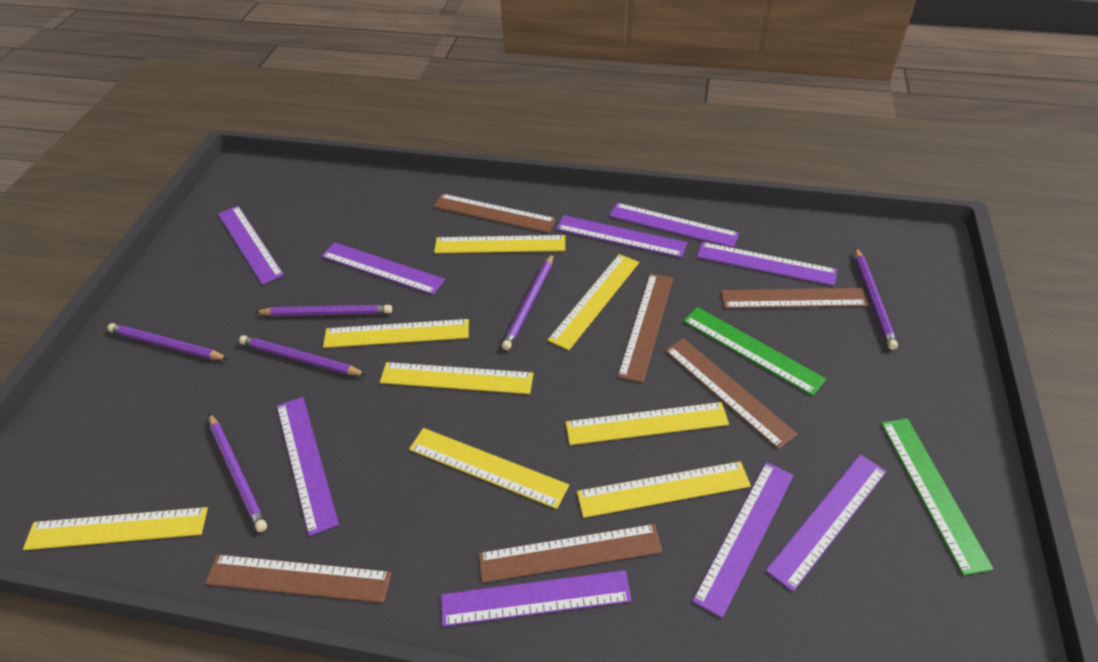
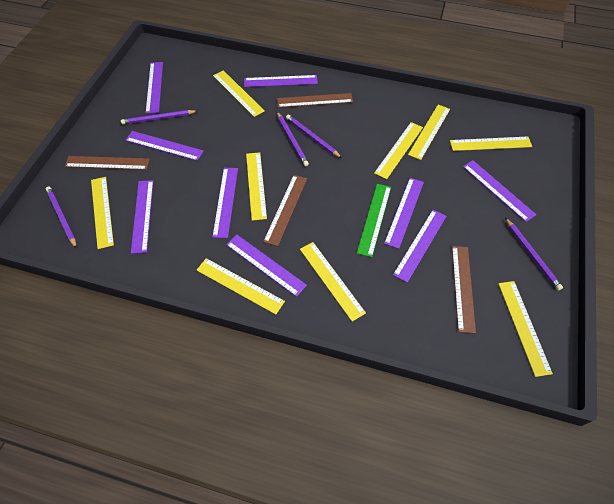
brown ruler: [205,554,392,603] [433,194,556,233] [479,524,662,583] [617,273,673,383] [665,338,798,449] [721,288,868,308] = 6 -> [65,156,150,170] [263,175,307,246] [277,93,353,108] [452,246,476,333] = 4
green ruler: [683,307,826,396] [881,418,994,575] = 2 -> [357,184,391,257] = 1
purple pencil: [107,323,228,360] [209,413,267,532] [239,335,366,375] [255,305,392,316] [502,253,554,350] [855,247,898,350] = 6 -> [46,187,77,248] [121,110,197,124] [277,112,309,166] [286,115,342,158] [505,218,563,291] = 5
yellow ruler: [23,507,208,550] [323,319,469,348] [380,362,534,394] [409,428,569,509] [434,235,565,253] [548,254,639,350] [566,402,729,445] [577,461,751,518] = 8 -> [91,177,114,249] [197,258,285,315] [213,70,265,117] [246,152,267,221] [300,242,366,322] [374,122,423,179] [408,105,450,160] [450,136,532,151] [498,281,553,377] = 9

